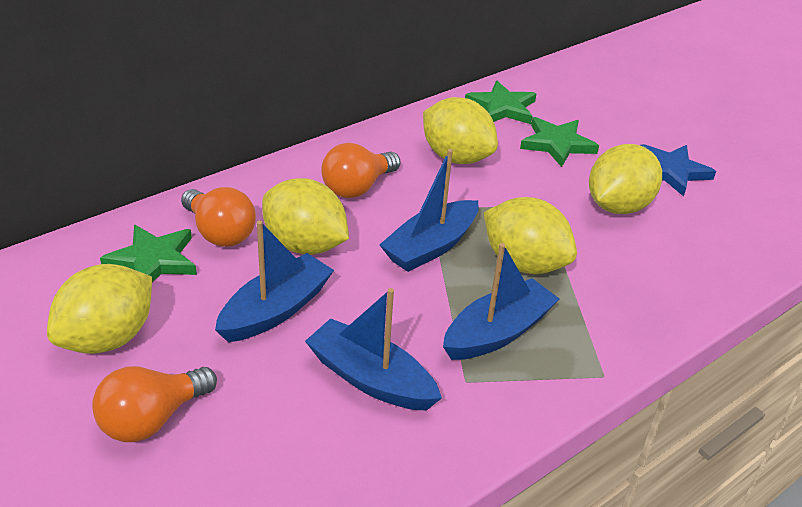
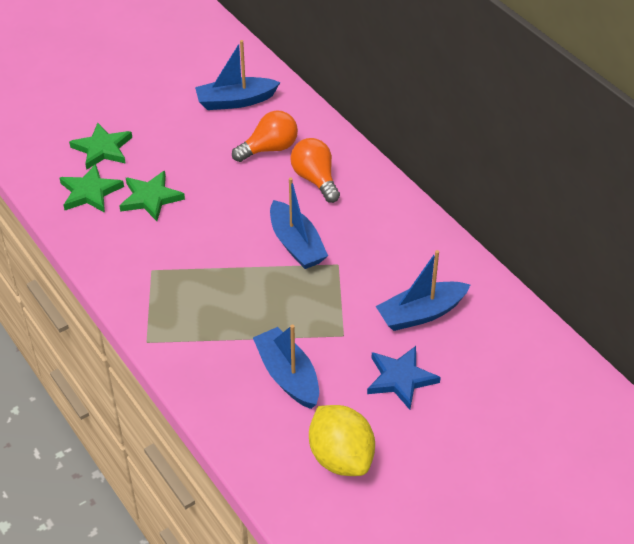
orange light bulb: [92,366,217,442] [181,187,256,247] [321,143,401,198] = 3 -> [232,110,298,162] [291,138,340,203] = 2
yellow lemon: [47,264,152,354] [262,178,349,255] [423,97,498,164] [484,197,577,274] [589,144,662,214] = 5 -> [309,405,375,476] = 1

